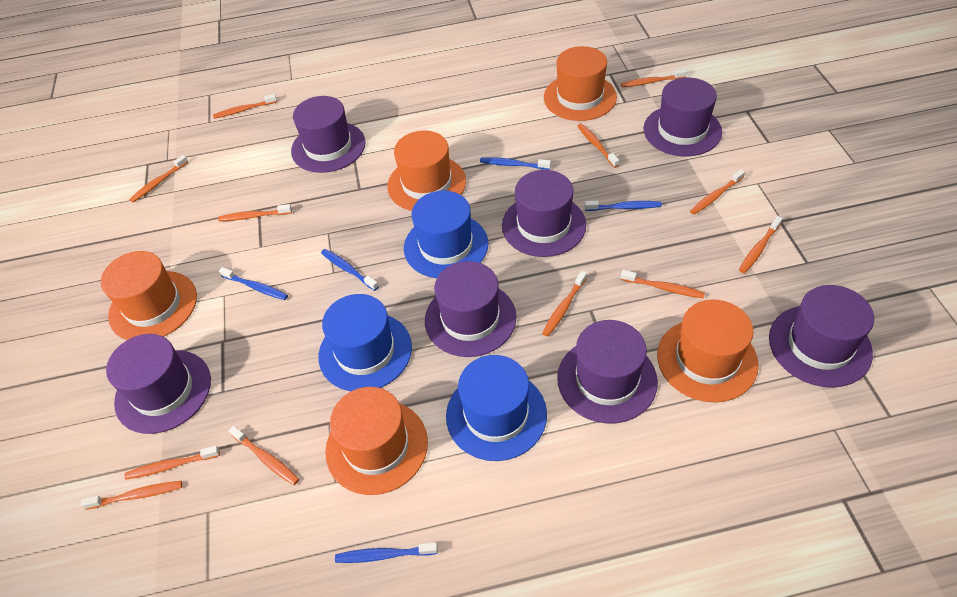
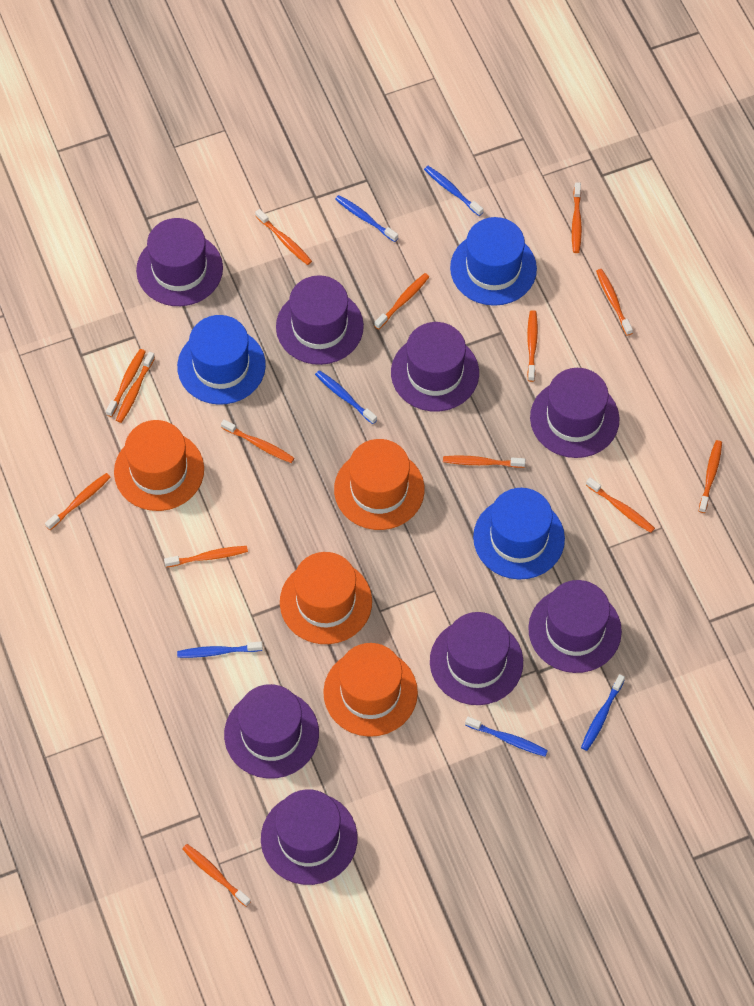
blue toothbrush: [219,267,288,300] [321,249,379,291] [335,543,438,563] [480,157,551,170] [585,201,662,211] = 5 -> [177,642,263,658] [315,370,377,424] [335,195,398,242] [424,166,483,216] [465,717,548,756] [581,674,625,751] = 6
orange hat: [100,251,197,340] [325,387,428,495] [387,131,466,211] [544,46,617,121] [657,299,759,402] = 5 -> [114,420,204,511] [280,552,372,644] [323,643,418,737] [334,439,424,530] = 4
orange toothbrush: [81,481,182,510] [124,446,220,480] [129,155,188,202] [213,94,277,119] [218,204,292,221] [229,426,299,485] [542,271,587,337] [577,123,619,168] [621,69,687,87] [621,270,705,298] [690,169,745,215] [739,216,783,273] = 12 -> [45,473,111,530] [106,349,146,417] [116,352,155,423] [164,546,248,567] [182,844,251,907] [221,420,294,463] [255,209,312,265] [374,273,429,330] [443,456,526,468] [527,310,538,382] [572,182,582,253] [586,477,655,533] [596,269,633,336] [699,440,722,513] = 14
purple hat: [106,334,211,434] [291,96,366,173] [425,261,517,357] [502,170,586,257] [557,320,658,424] [643,78,722,156] [769,285,874,388] = 7 -> [136,218,223,306] [224,684,319,779] [261,789,358,885] [276,275,364,365] [391,322,479,411] [430,612,523,705] [528,580,622,673] [530,368,619,458] = 8

